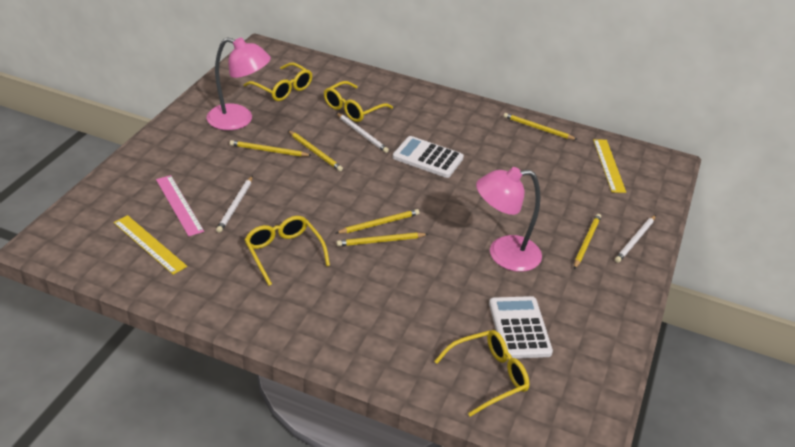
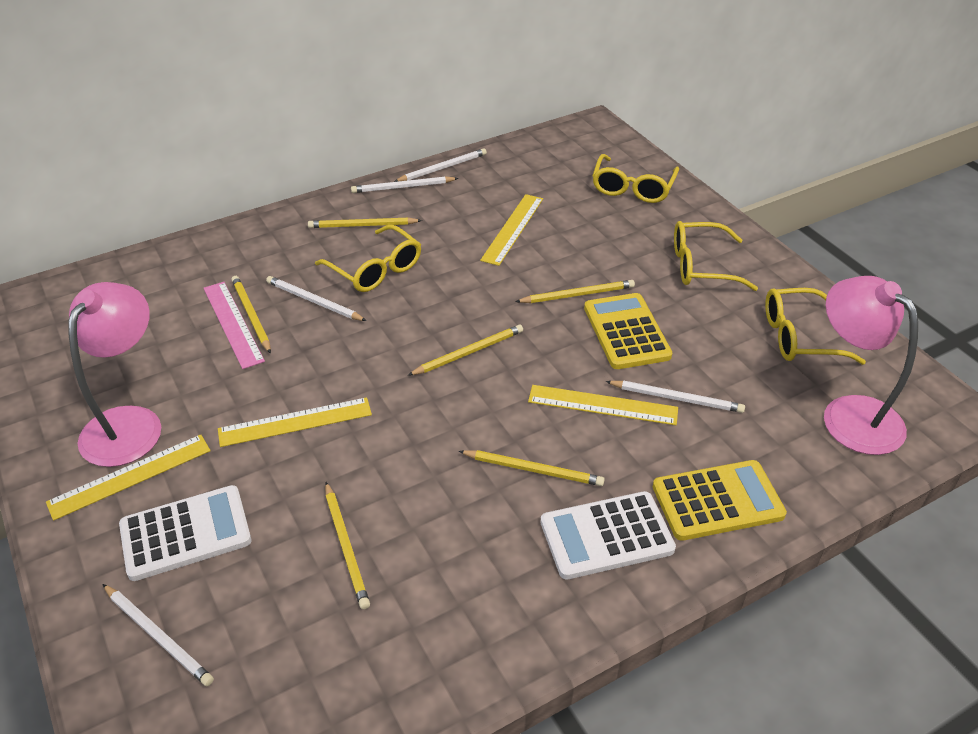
white pencil: [216,176,253,233] [337,113,389,153] [615,215,656,263] = 3 -> [102,584,214,686] [266,276,367,321] [351,176,459,193] [394,148,487,182] [606,380,745,413] = 5
yellow calculator: none = 0 -> [584,293,672,369] [653,460,787,541] = 2
yellow ruler: [114,215,187,275] [593,139,626,193] = 2 -> [46,434,211,521] [218,397,372,447] [480,194,543,266] [528,385,678,425] = 4

